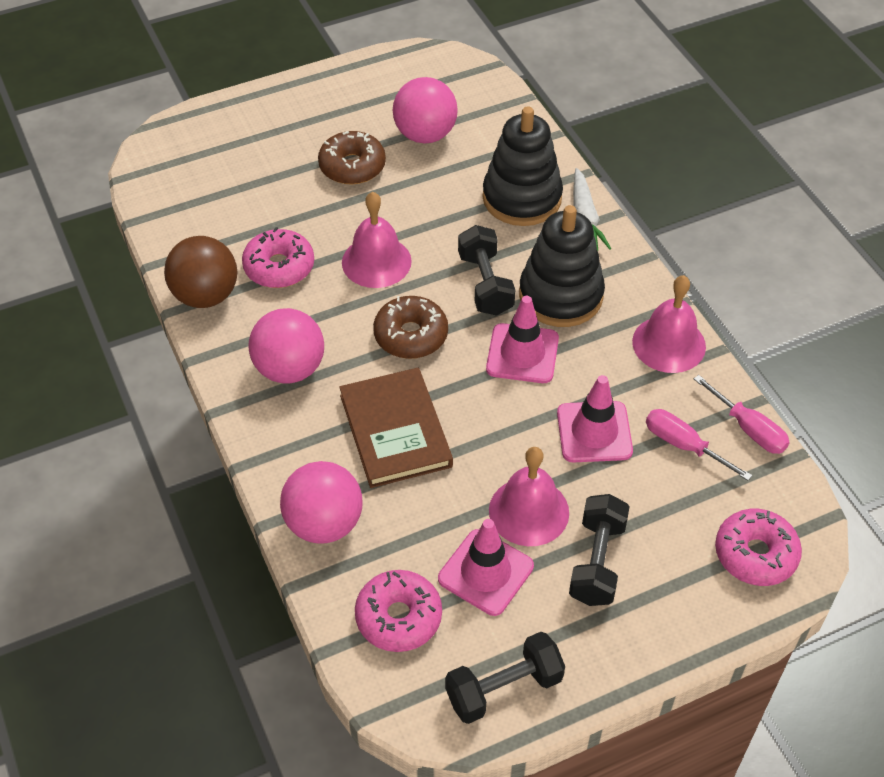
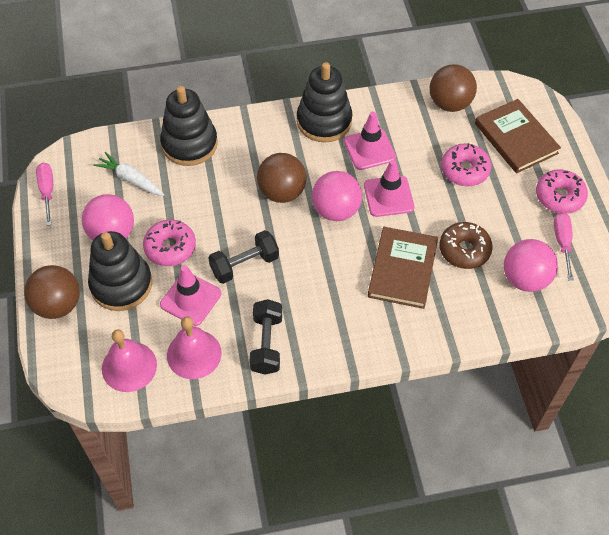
black dumbbell: [445,632,565,724] [458,225,515,316] [569,494,630,606] = 3 -> [209,230,279,284] [249,299,282,374] = 2
black stacking toy: [483,107,563,226] [519,205,605,327] = 2 -> [88,231,152,311] [160,86,218,166] [297,62,353,142] = 3
brown ball: [164,236,237,308] = 1 -> [24,265,80,319] [257,153,307,203] [430,64,477,112] = 3
brown book: [339,368,453,488] = 1 -> [368,227,438,309] [475,99,561,174] = 2
brown donut: [318,131,386,185] [373,296,448,359] = 2 -> [439,222,493,269] = 1
pink bell: [342,192,412,288] [489,447,569,546] [632,275,706,373] = 3 -> [102,329,157,392] [167,317,221,379] = 2

